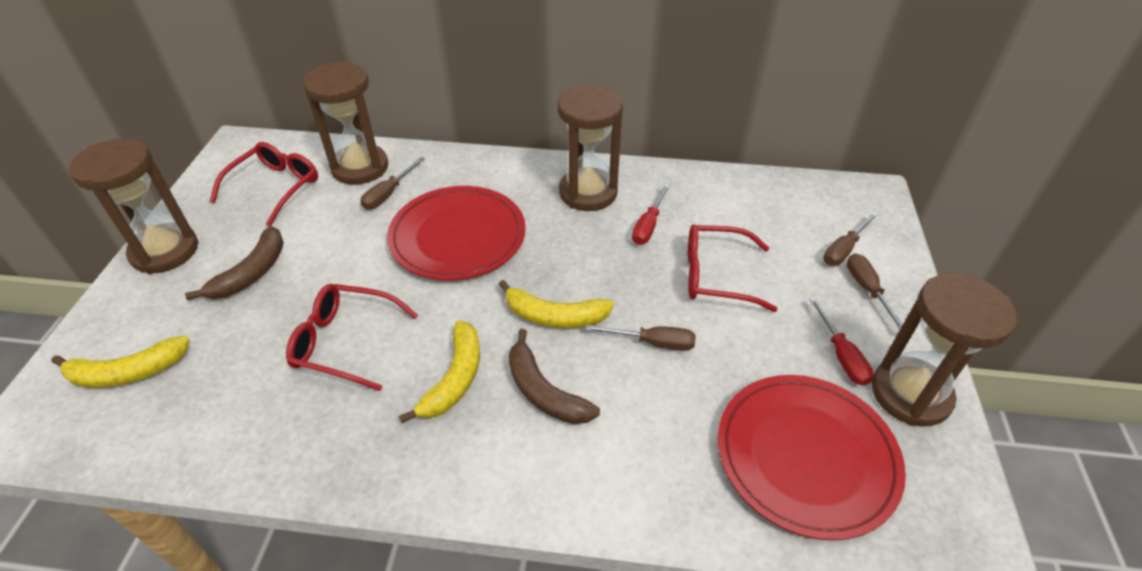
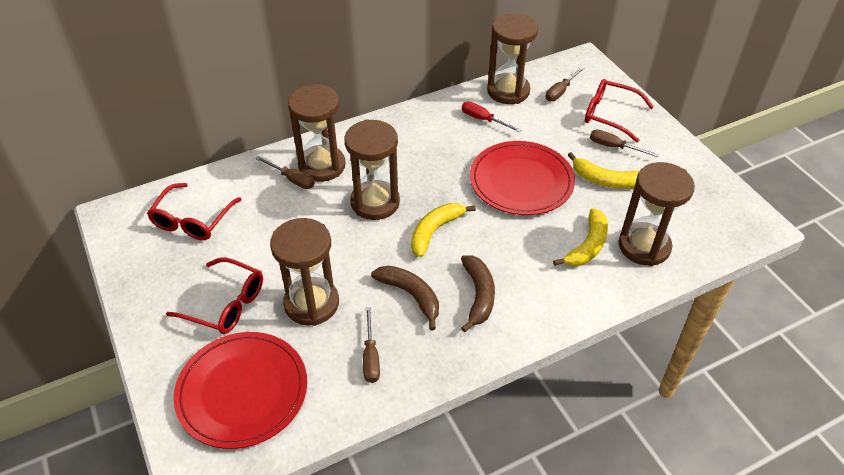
brown hourglass: [69,138,199,274] [303,61,388,185] [558,85,623,211] [872,273,1017,427] = 4 -> [270,218,339,326] [288,84,345,182] [344,119,400,220] [487,13,538,104] [619,162,695,266] = 5
red screwdriver: [632,184,670,245] [809,297,873,386] = 2 -> [462,102,521,132] = 1

